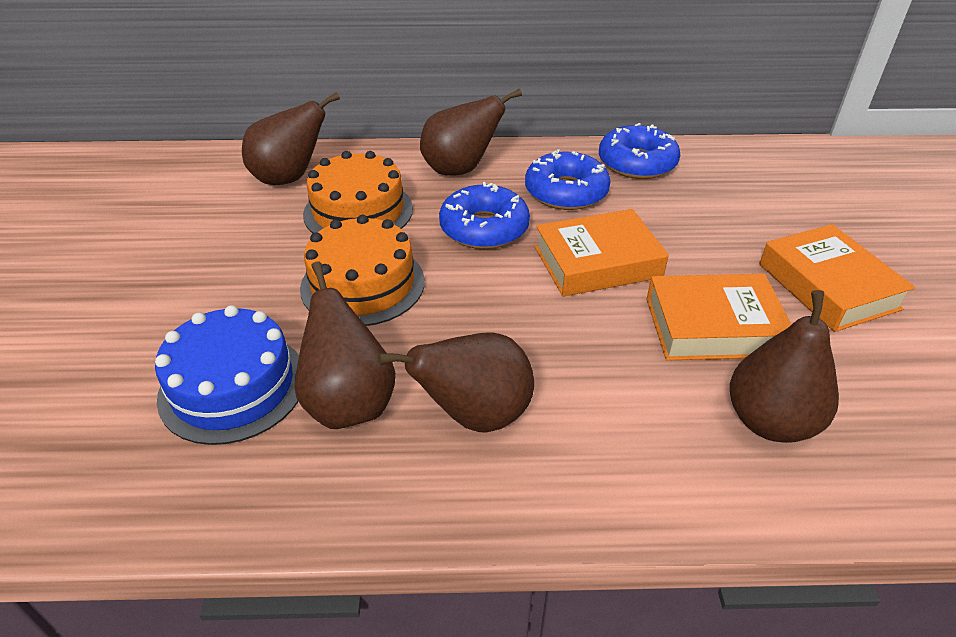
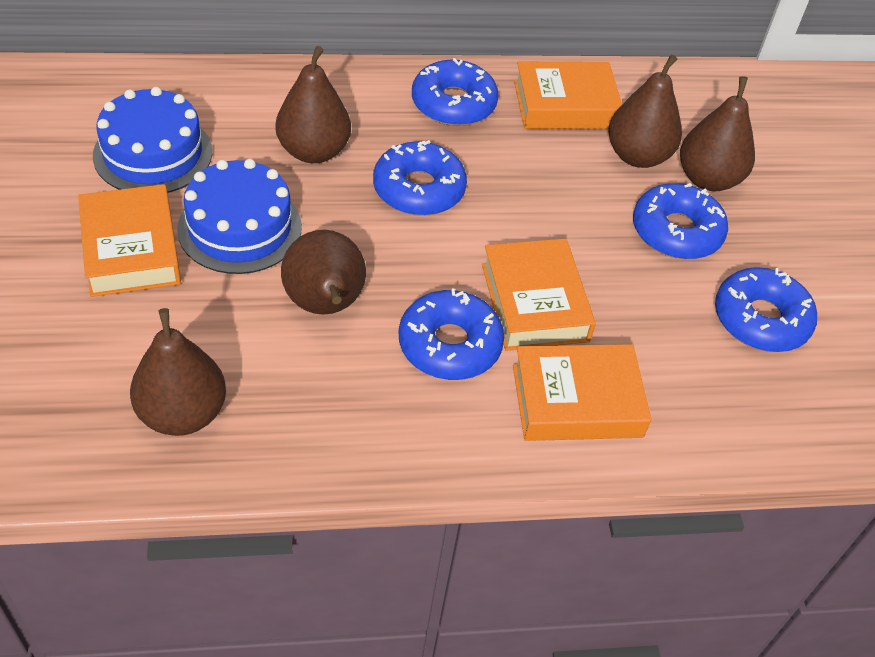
blue cake: [155,305,299,445] = 1 -> [93,87,212,193] [177,159,302,274] = 2
blue donut: [439,182,530,249] [525,149,611,210] [599,123,680,179] = 3 -> [373,140,467,216] [399,288,504,380] [412,58,498,126] [633,183,728,259] [715,267,817,352] = 5
orange book: [535,209,669,297] [646,274,792,361] [759,224,915,332] = 3 -> [78,184,181,297] [482,239,596,351] [513,344,652,441] [514,62,622,129] = 4
orange cake: [300,215,425,326] [303,151,413,233] = 2 -> none = 0

